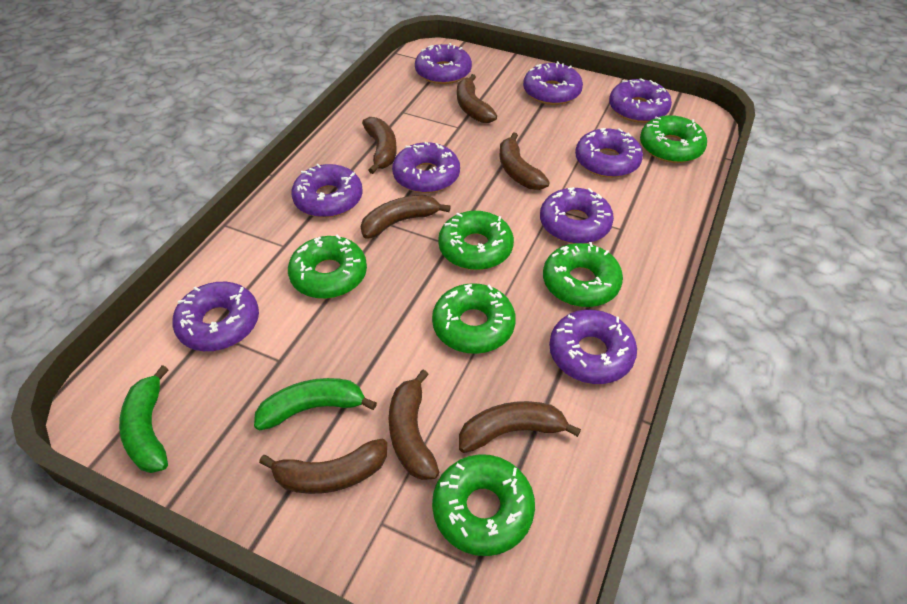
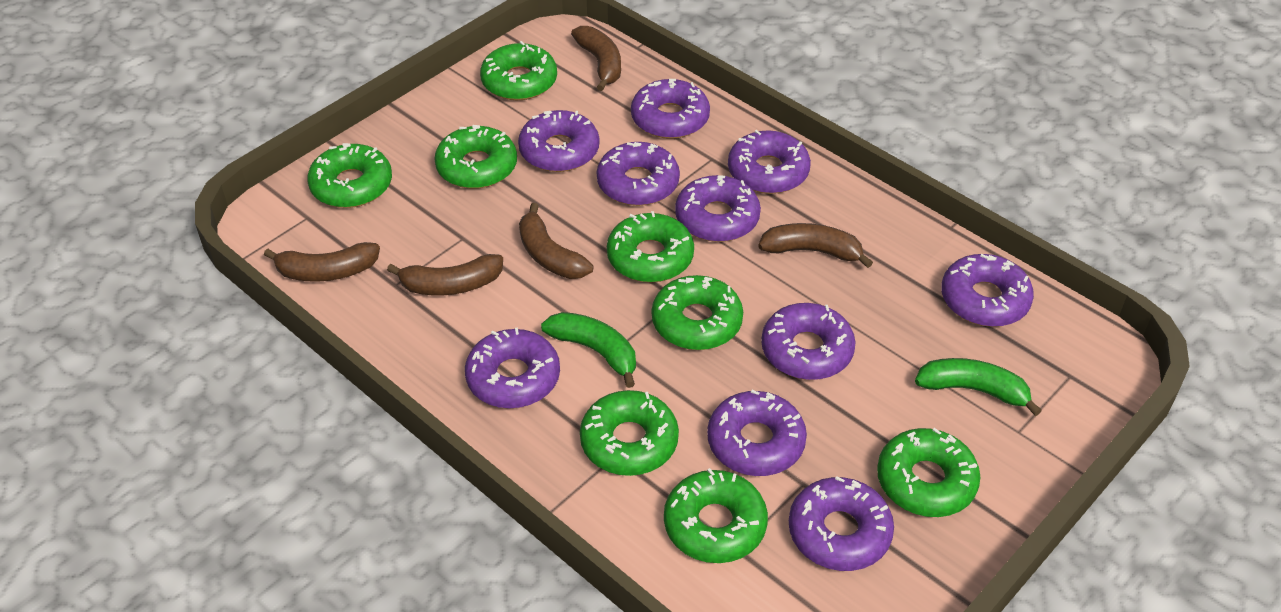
brown banana: [259,439,387,494] [361,195,451,239] [362,117,397,174] [389,370,439,480] [457,74,497,123] [459,401,581,453] [500,132,550,190] = 7 -> [264,242,380,282] [387,254,503,295] [519,203,593,279] [571,26,621,91] [758,223,873,268] = 5
green donut: [288,235,367,299] [432,283,516,354] [432,454,535,556] [438,211,514,270] [543,242,623,307] [640,115,707,163] = 6 -> [307,143,392,208] [434,125,517,189] [480,41,557,100] [580,390,679,476] [607,211,694,282] [652,275,743,350] [664,468,768,563] [877,428,980,517] = 8
purple donut: [172,282,259,351] [291,164,363,218] [392,142,460,193] [415,43,472,84] [523,61,583,105] [540,187,614,244] [549,310,637,384] [575,128,643,178] [609,78,672,123] = 9 -> [465,328,560,408] [518,110,599,172] [597,142,680,206] [631,79,710,139] [675,175,761,242] [707,390,807,476] [728,130,811,194] [761,303,856,380] [789,476,894,571] [941,254,1034,327] = 10

